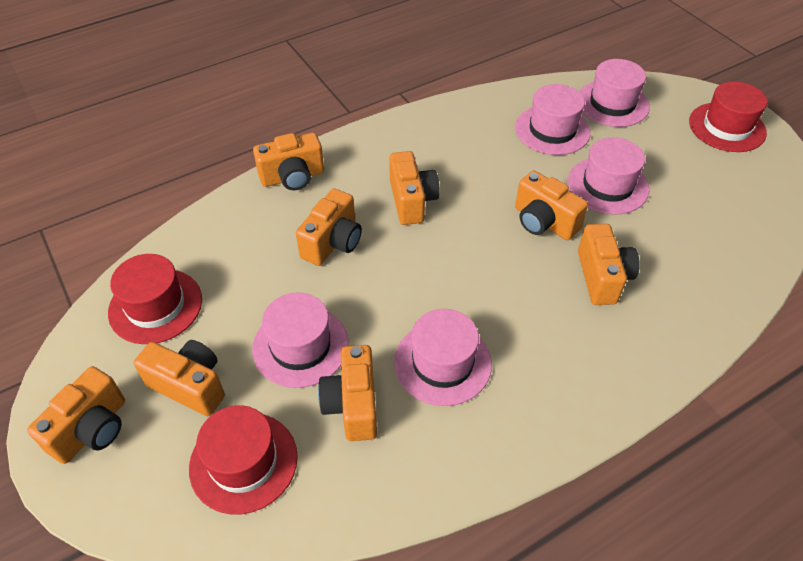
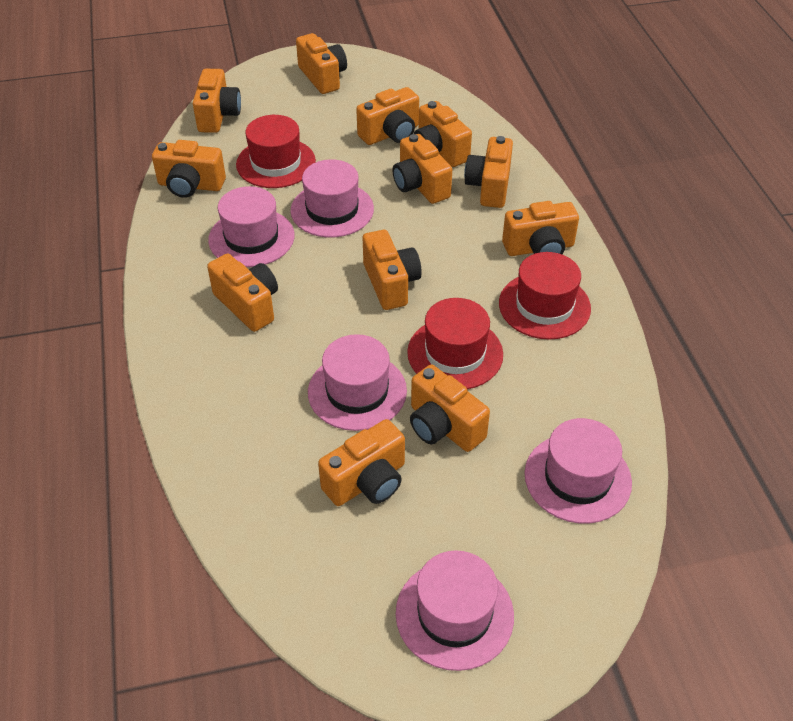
orange camera: [27,366,125,464] [134,340,225,416] [253,133,324,190] [296,188,362,266] [318,345,377,441] [389,151,440,225] [515,171,588,240] [578,224,640,305] = 8 -> [152,140,226,198] [193,69,241,133] [207,254,278,332] [296,33,347,94] [318,419,405,506] [356,87,419,145] [363,230,422,310] [392,134,452,204] [410,365,490,452] [413,101,472,167] [464,136,513,208] [502,201,579,256] = 12

